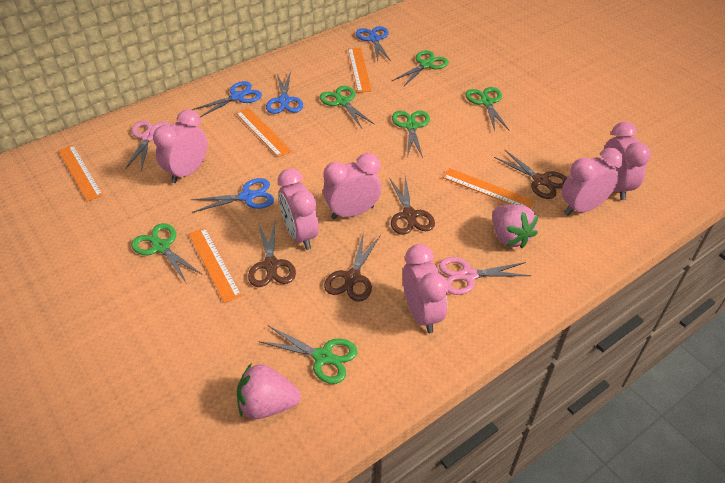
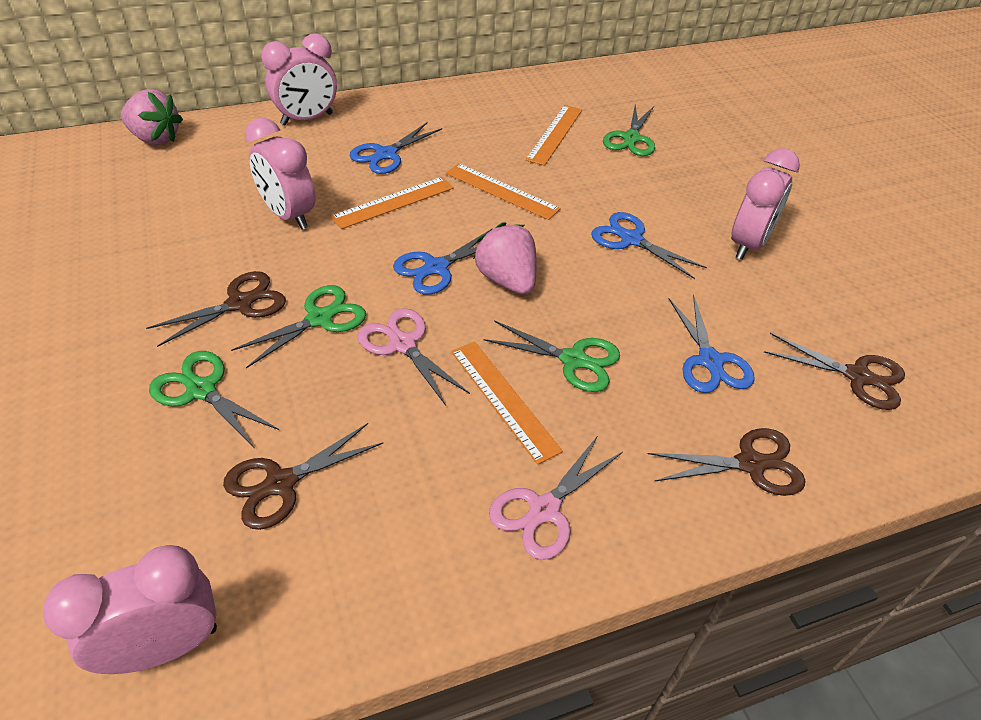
green scissors: [131,223,203,284] [258,326,357,384] [320,86,375,128] [392,50,449,87] [392,111,430,158] [465,87,510,131] = 6 -> [149,351,279,448] [231,285,366,368] [484,320,620,392] [603,104,655,156] = 4
orange ruler: [58,145,103,202] [189,228,242,303] [236,108,291,157] [348,47,372,93] [442,168,534,208] = 5 -> [330,177,454,229] [446,163,561,220] [451,341,563,465] [525,105,582,166] = 4
pink clock: [153,109,208,183] [277,168,319,250] [323,153,381,219] [403,244,449,333] [562,148,624,215] [603,122,651,200] = 6 -> [43,545,217,674] [245,118,316,230] [261,33,337,125] [731,148,800,260] = 4

